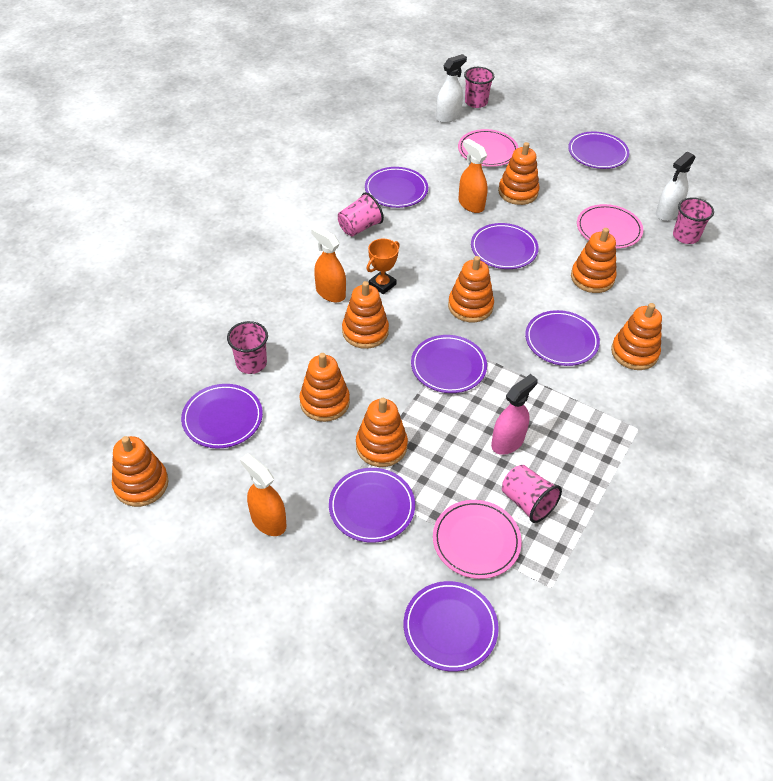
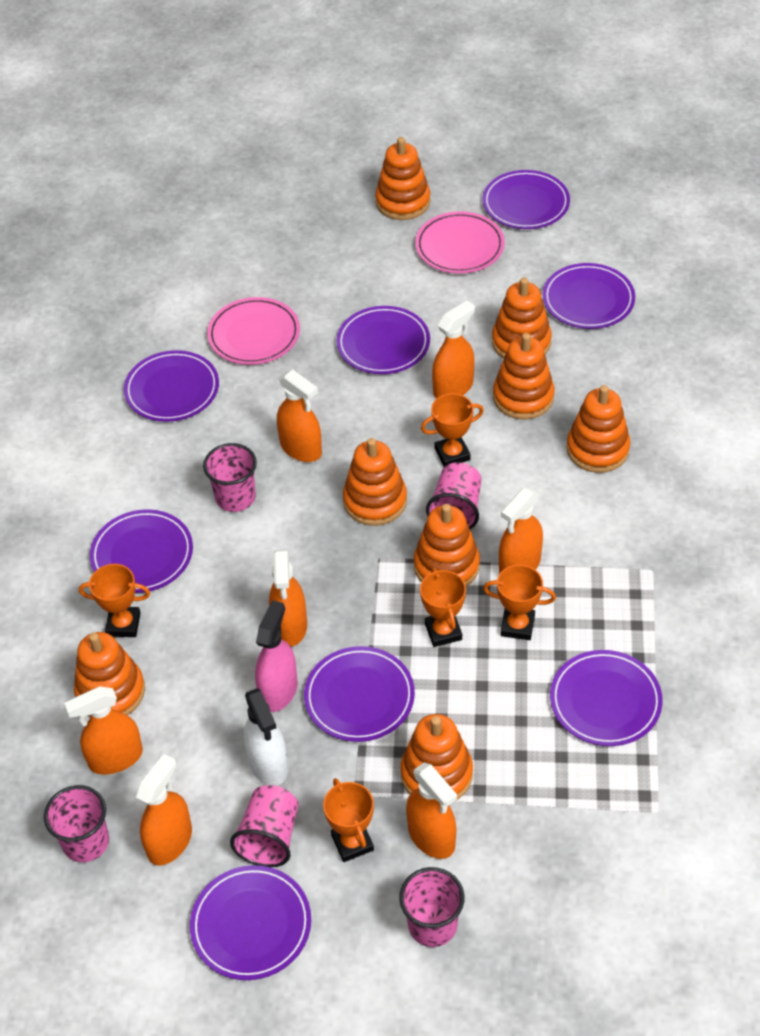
orange spray bottle: [240,453,286,536] [311,226,346,302] [458,139,488,213] = 3 -> [64,686,143,775] [136,754,192,865] [269,549,307,647] [277,369,322,462] [406,762,457,859] [432,300,475,399] [499,488,543,574] = 7
orange trophy: [367,239,400,294] = 1 -> [79,564,150,637] [323,778,374,862] [420,568,466,647] [421,393,484,467] [483,565,556,640] = 5
pink plate: [433,500,522,579] [458,129,519,167] [577,204,643,249] = 3 -> [207,297,300,365] [415,211,505,274] = 2
white spray bottle: [436,54,467,123] [656,152,696,221] = 2 -> [244,688,288,786] = 1

